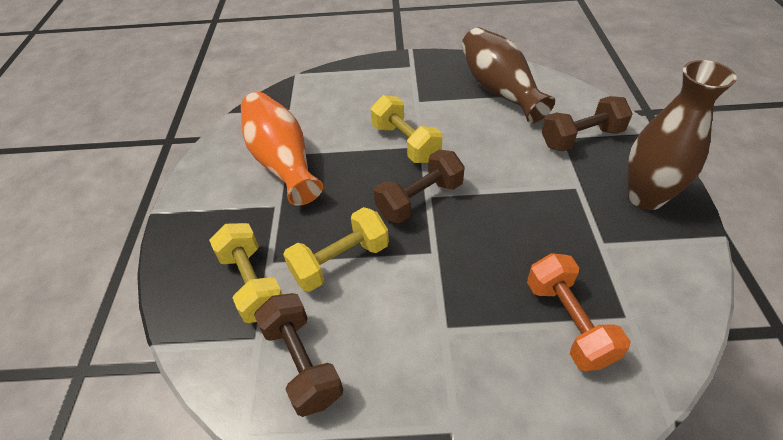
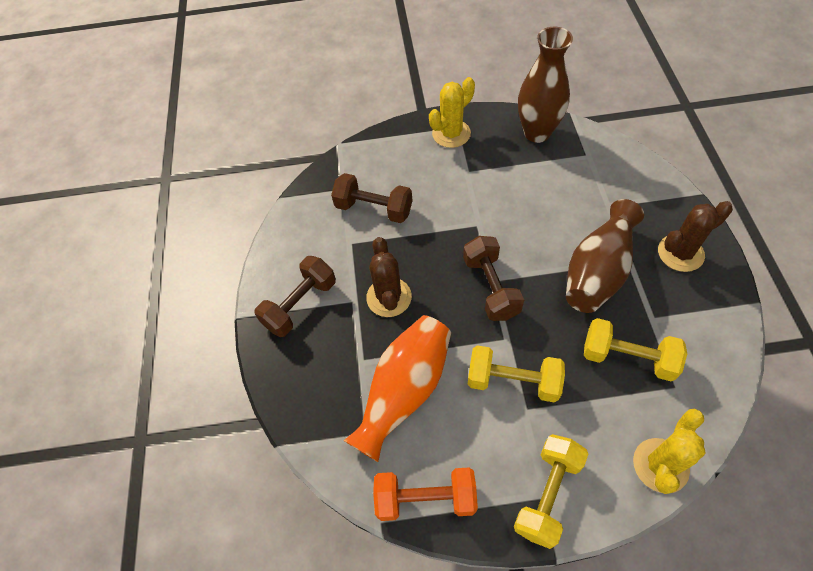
brown cactus: none = 0 -> [366,237,412,317] [658,201,733,272] = 2
yellow cactus: none = 0 -> [429,77,475,148] [633,409,706,494] = 2

